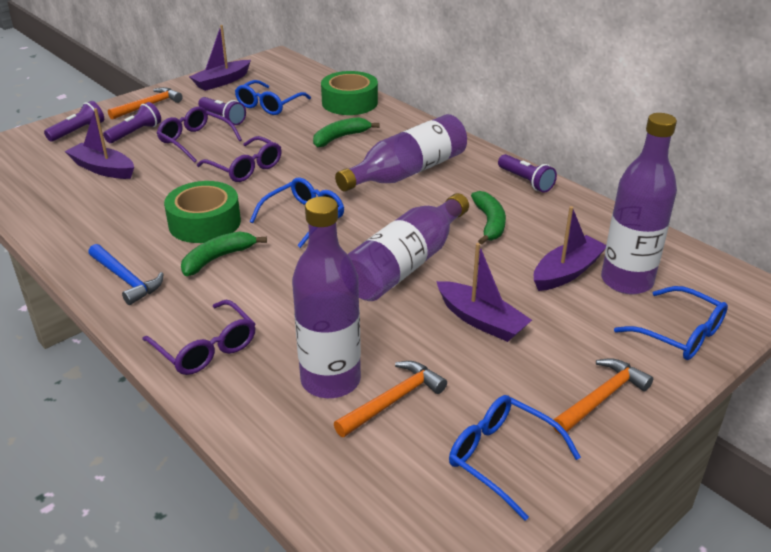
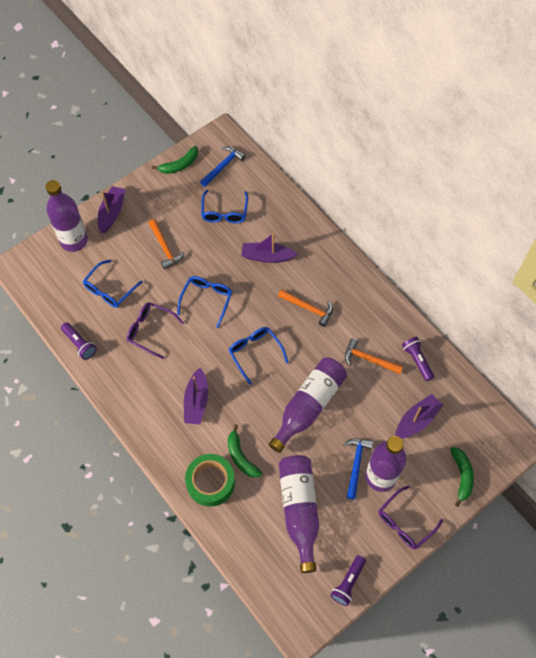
blue hammer: [88,244,163,305] = 1 -> [200,147,246,187] [343,439,373,500] = 2
green tape: [164,181,241,243] [321,71,378,115] = 2 -> [185,454,235,507] = 1
purple flashlight: [44,101,104,142] [103,102,161,143] [198,97,246,125] [498,154,557,193] = 4 -> [61,322,97,360] [330,555,366,606] [402,337,434,381] = 3
purple glasses: [142,300,255,375] [157,106,242,163] [197,136,282,182] = 3 -> [126,302,184,359] [379,486,443,549] = 2

